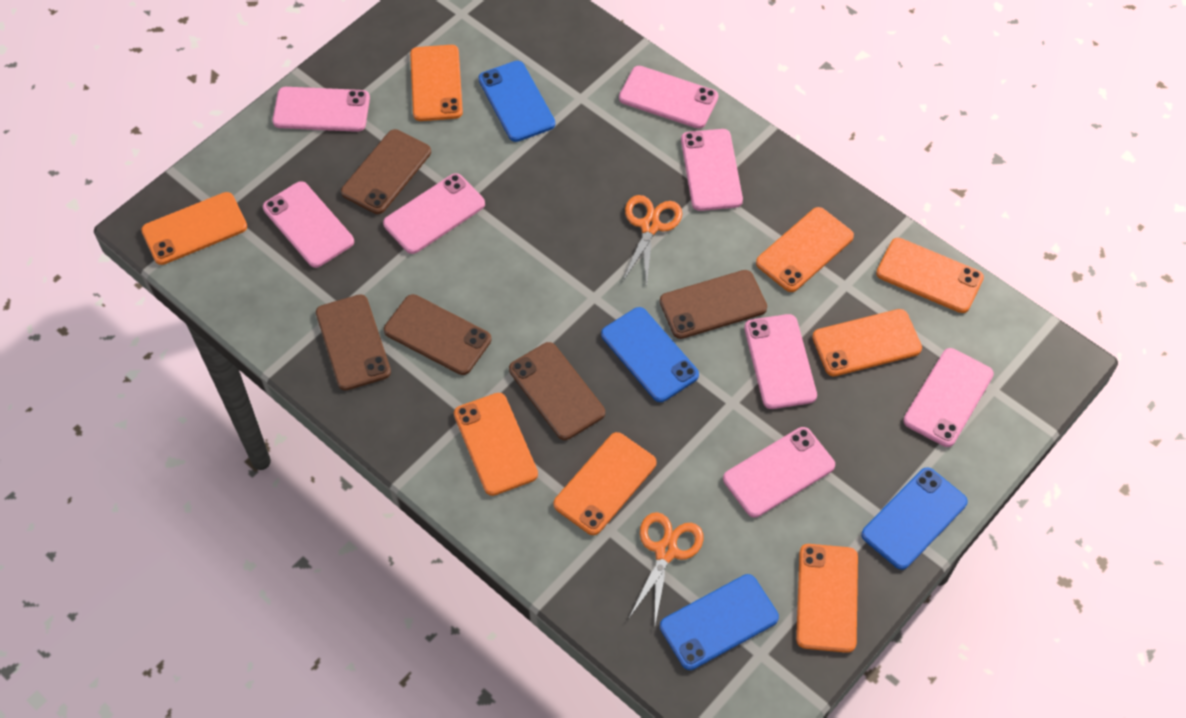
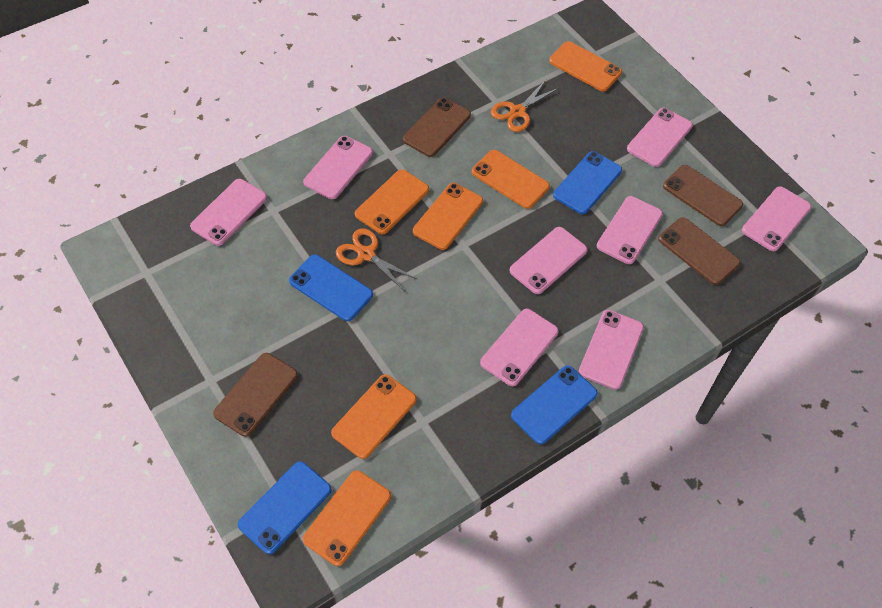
brown phone: [316,294,391,391] [341,129,431,214] [384,294,491,375] [509,342,605,440] [660,270,767,339] = 5 -> [213,353,298,437] [403,98,471,157] [658,217,740,285] [663,165,743,226] = 4
orange phone: [141,192,247,265] [410,45,463,121] [454,393,538,496] [553,432,657,535] [756,207,854,292] [796,544,858,653] [812,309,922,376] [876,238,984,313] = 8 -> [303,470,391,566] [331,374,417,459] [355,170,429,234] [413,183,483,250] [472,150,550,209] [549,41,622,91] = 6

